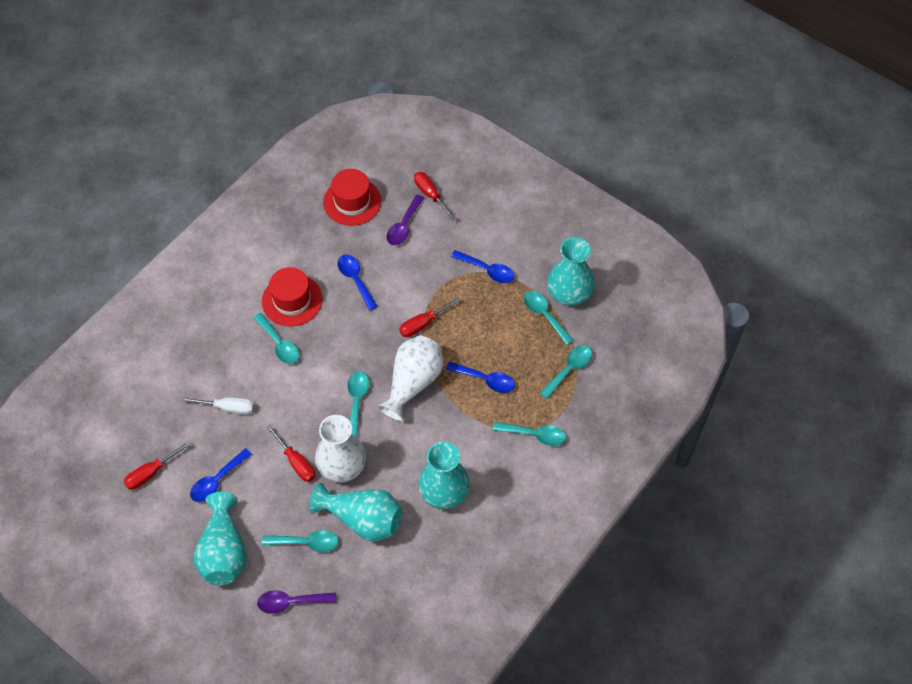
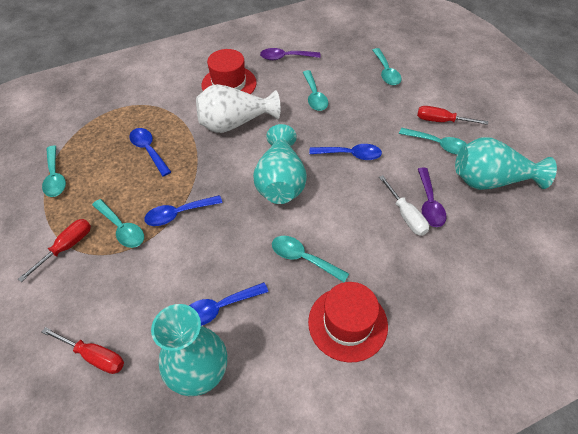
red screwdriver: [124,441,191,490] [266,425,315,482] [399,297,461,337] [414,172,456,221] = 4 -> [18,219,91,282] [42,327,124,374] [417,106,488,125] = 3
turquoise vase: [193,492,247,585] [309,483,402,542] [418,442,470,509] [547,237,595,305] = 4 -> [151,304,227,396] [253,124,307,204] [455,137,557,190] = 3
white vase: [315,415,366,482] [377,335,443,421] = 2 -> [196,84,280,133] = 1

